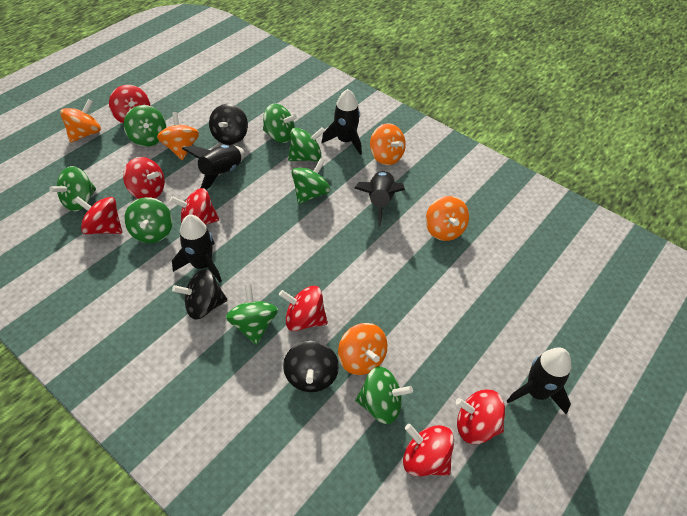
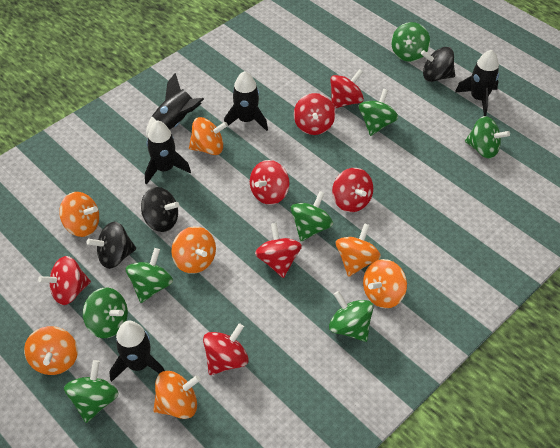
orange spinning top: [60,99,101,143] [157,112,199,160] [338,323,387,375] [370,123,406,165] [426,196,469,241] = 5 -> [24,326,78,375] [59,192,99,237] [153,371,201,419] [171,226,216,274] [189,117,228,155] [336,223,381,277] [363,259,407,308] = 7

